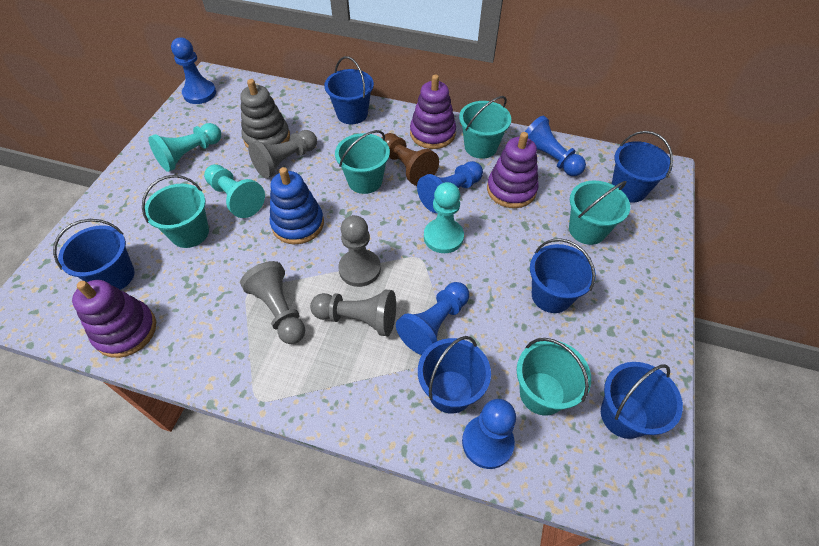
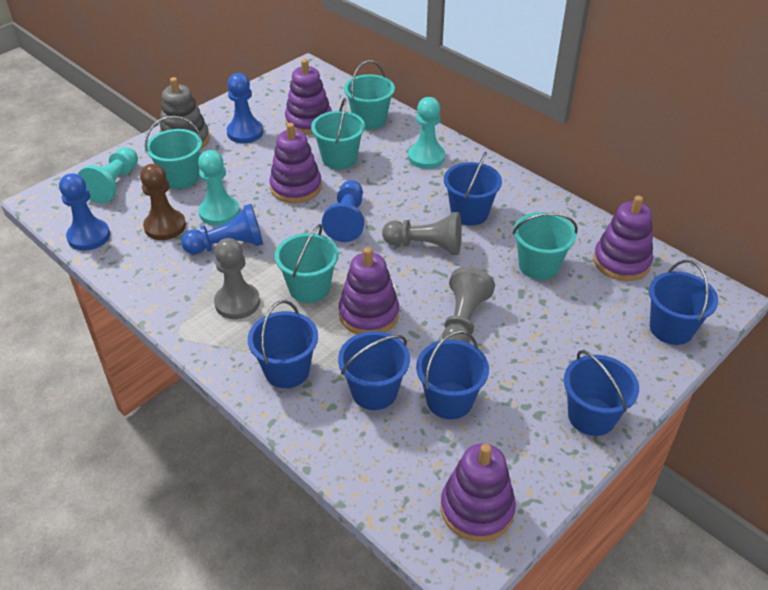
blue pawn: [171,38,216,104] [396,282,469,355] [417,161,483,213] [462,399,516,469] [525,116,586,176] = 5 -> [59,173,110,251] [181,204,263,254] [227,73,263,143] [322,180,364,242] = 4
blue stacking toy: [270,167,324,244] = 1 -> none = 0
grey pawn: [240,261,305,344] [248,130,317,178] [310,289,396,336] [338,215,381,287] = 4 -> [214,238,260,319] [382,212,462,255] [442,267,495,343] = 3
purple stacking toy: [72,280,156,358] [410,75,456,149] [487,132,539,208] = 3 -> [269,123,322,203] [285,59,332,134] [339,247,399,334] [441,443,516,542] [593,196,653,281] = 5

